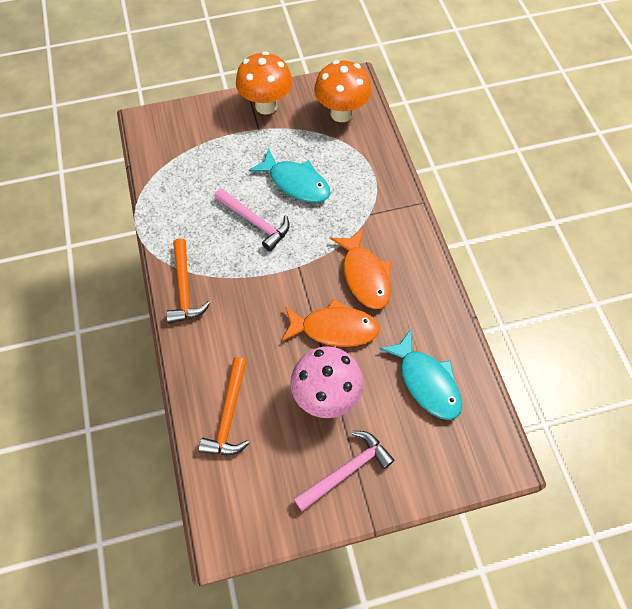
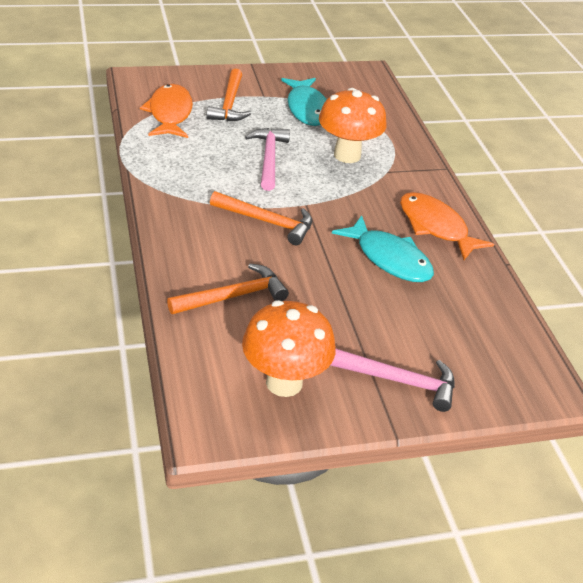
orange hammer: [166,238,210,324] [199,357,249,455] = 2 -> [167,264,289,314] [206,69,251,121] [210,191,312,245] = 3
pink mushroom: [290,346,363,418] = 1 -> none = 0

